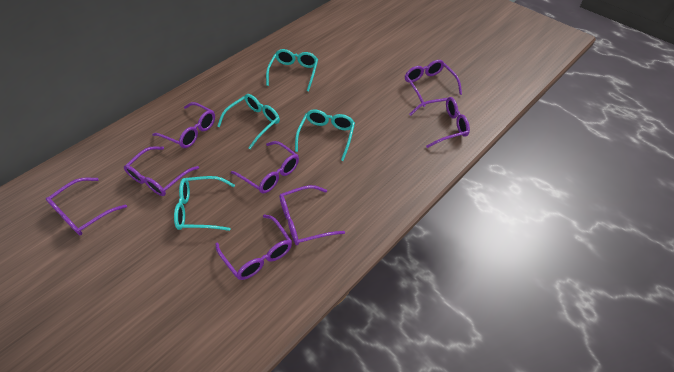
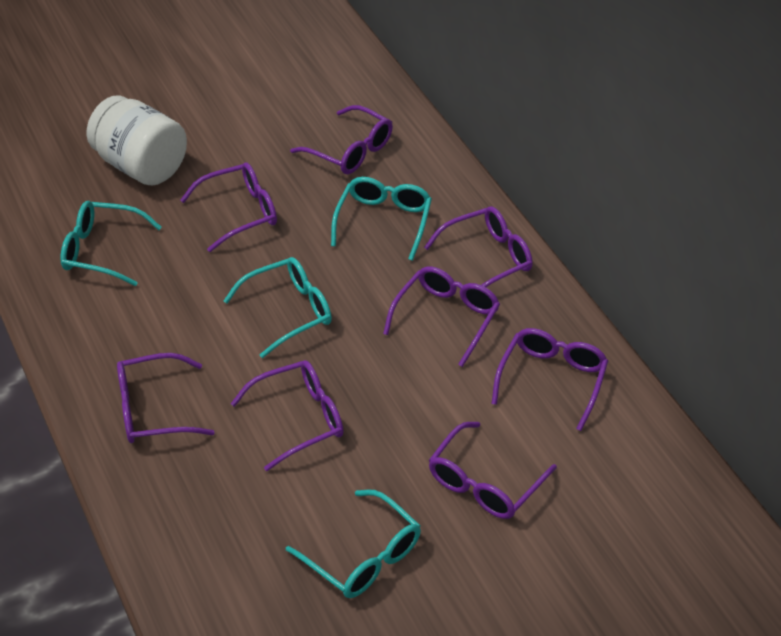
white jar: none = 0 -> [87,95,187,186] = 1

